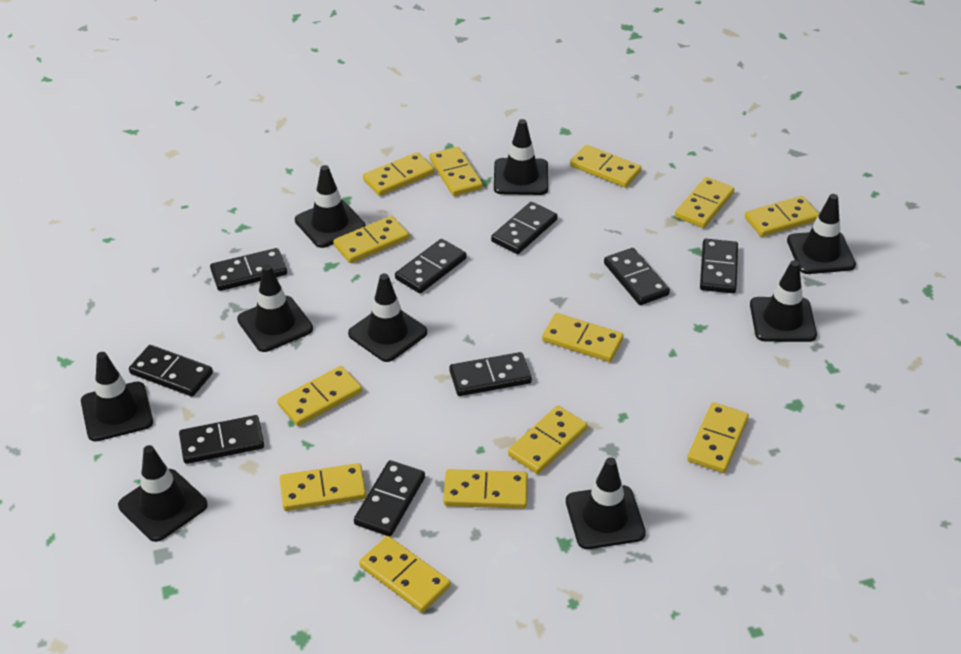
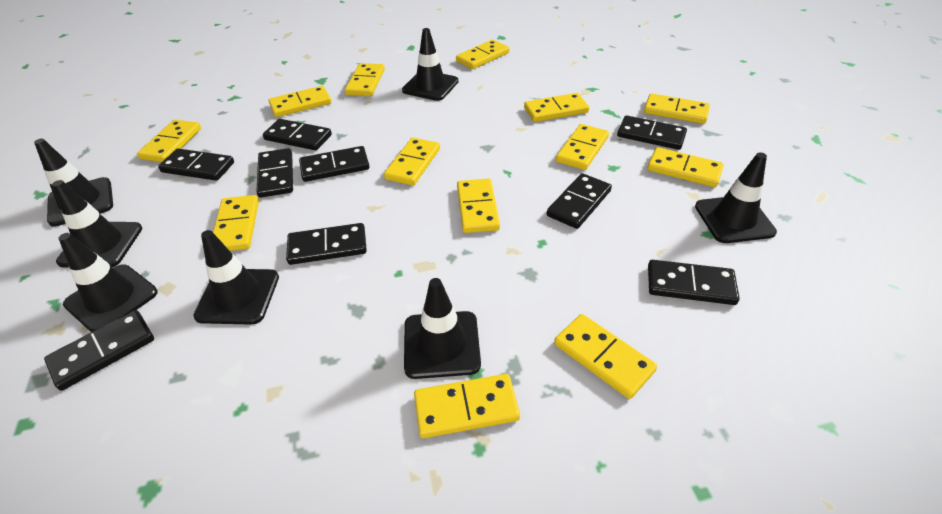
black traffic cone: [81,352,153,441] [118,445,208,542] [237,265,313,352] [295,165,366,248] [348,273,427,362] [494,119,548,195] [566,457,646,549] [750,260,817,342] [787,194,856,274] = 9 -> [34,139,113,227] [52,180,142,268] [59,233,158,332] [193,230,279,325] [402,28,459,101] [404,278,481,379] [695,152,777,243] = 7

